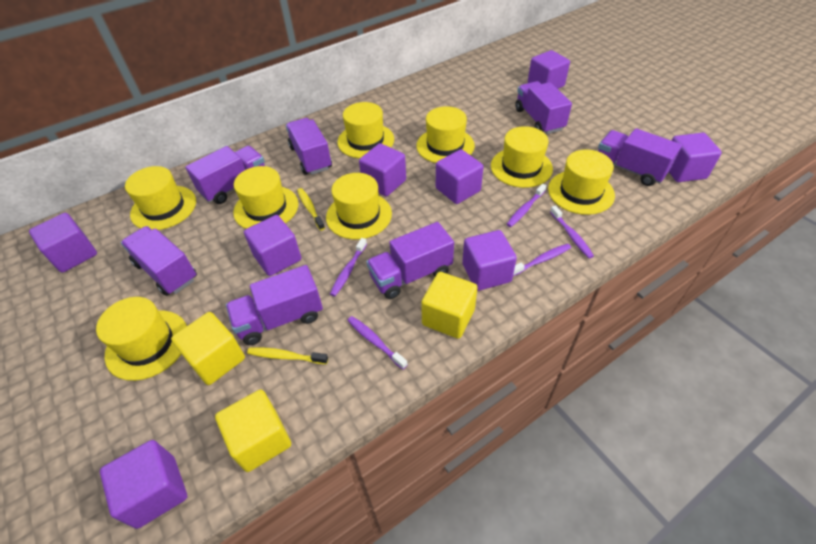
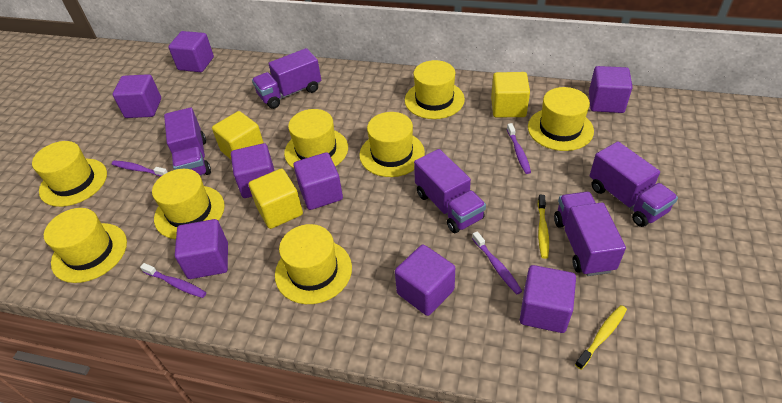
purple toothbrush: [330,238,367,297] [347,316,408,370] [507,184,547,227] [513,244,571,276] [550,205,594,259] = 5 -> [112,160,168,177] [140,263,206,298] [472,231,522,294] [507,123,531,174] = 4
purple truck: [121,226,197,296] [186,146,265,204] [226,265,323,345] [286,118,332,175] [366,222,454,299] [515,81,572,134] [598,128,682,186] = 7 -> [164,107,211,176] [252,48,321,109] [414,149,486,233] [554,192,626,276] [590,142,678,227] = 5

